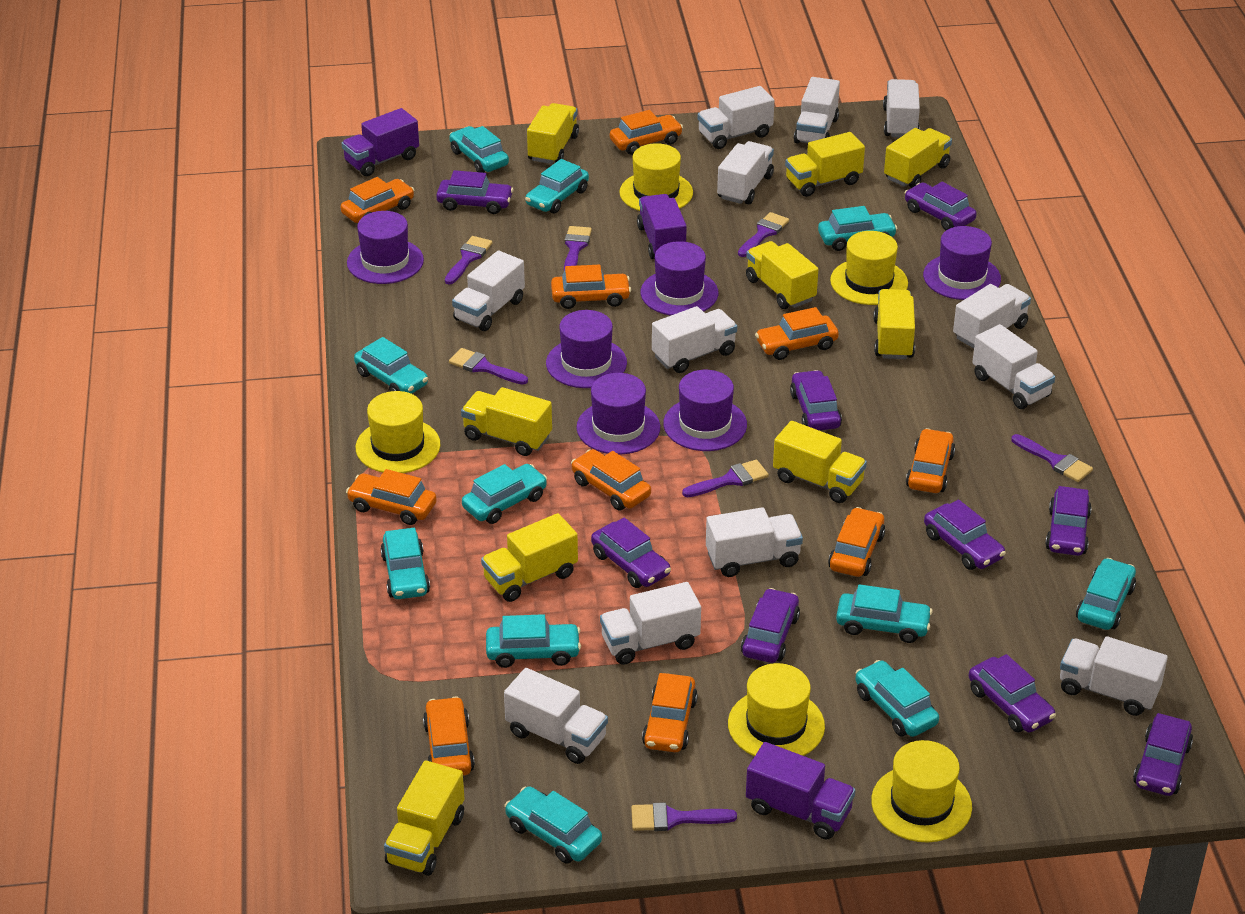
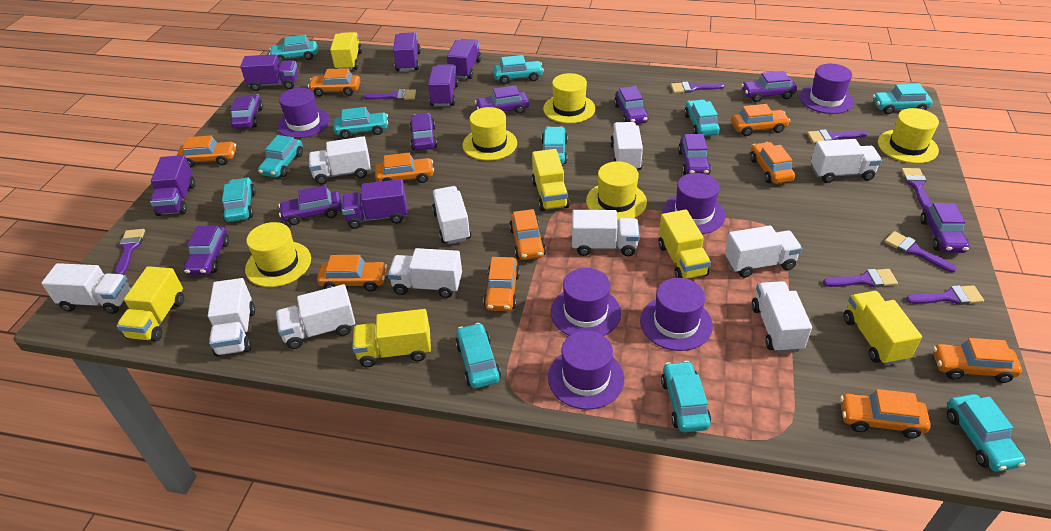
purple brush: [445,236,493,284] [449,348,528,385] [564,226,592,270] [631,803,737,831] [682,459,769,497] [738,212,789,257] [1011,434,1093,482] = 7 -> [115,229,145,275] [363,89,416,100] [671,82,725,93] [807,129,867,143] [823,269,898,287] [884,231,957,272] [901,168,931,208] [906,285,984,305] = 8
purple truck: [342,108,419,176] [637,194,687,259] [746,742,855,839] = 3 -> [150,155,195,216] [240,54,298,91] [342,179,407,229] [393,32,421,71] [428,64,459,106] [447,39,481,79] = 6
white truck: [452,251,525,331] [504,668,608,764] [600,582,701,665] [652,306,737,373] [698,86,774,149] [706,507,803,577] [717,141,774,204] [794,77,840,143] [883,79,920,137] [953,284,1031,348] [972,324,1055,409] [1060,636,1168,716] = 12 -> [41,263,131,314] [208,278,255,356] [276,284,355,349] [309,136,371,184] [388,248,462,298] [432,186,471,244] [572,210,639,256] [610,122,643,170] [725,225,802,278] [752,281,812,353] [811,139,882,183] = 11
yellow truck: [384,761,464,876] [461,387,552,456] [481,513,578,602] [527,103,579,164] [746,241,818,309] [773,421,867,503] [785,132,865,197] [873,289,915,359] [884,128,952,188] = 9 -> [117,266,184,342] [330,32,362,70] [352,309,431,367] [532,149,569,211] [659,209,711,279] [844,291,922,365] = 6

